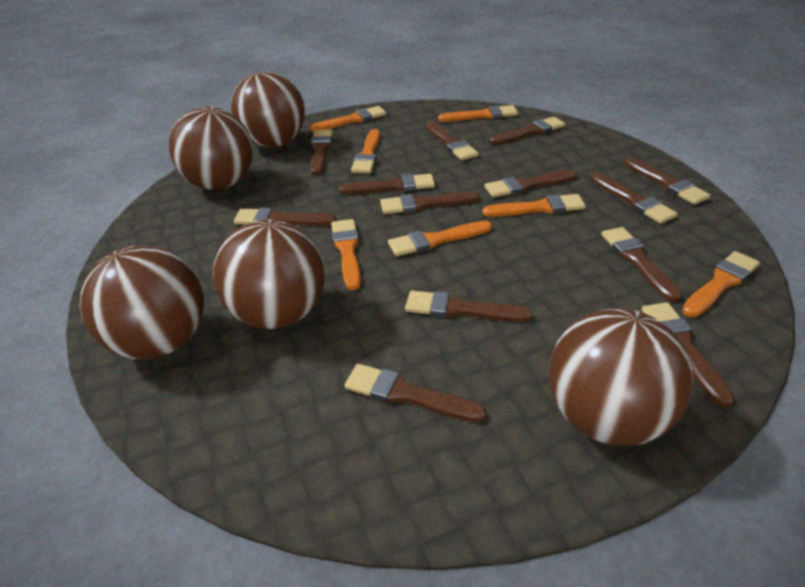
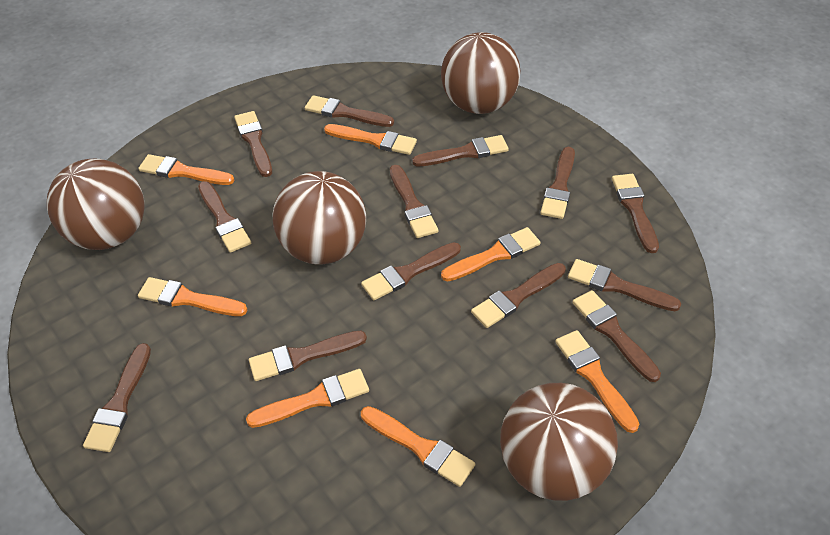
brown ball: [80,245,204,359] [169,107,253,190] [213,219,325,329] [231,72,305,148] [549,309,693,446] = 5 -> [47,159,145,250] [273,171,366,265] [441,32,521,114] [500,383,618,501] = 4

